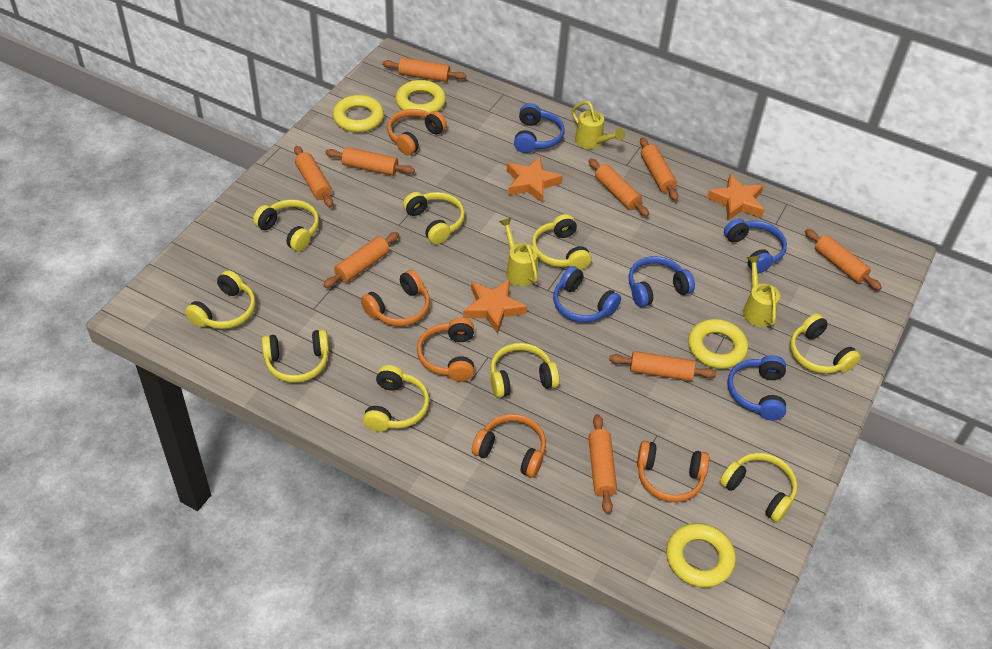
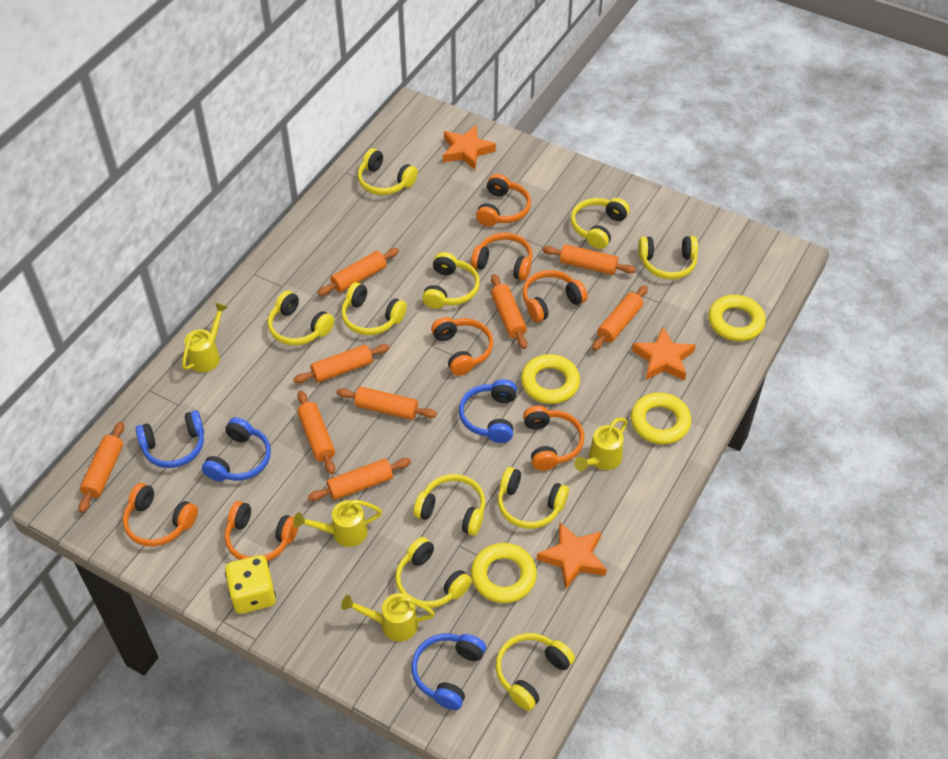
blue headphones: [514,103,565,153] [553,266,621,323] [629,256,695,307] [724,219,787,274] [727,355,786,420] = 5 -> [136,410,204,468] [202,417,271,482] [412,634,486,710] [459,379,517,443] = 4
orange headphones: [361,270,430,326] [387,109,447,155] [417,318,474,382] [472,414,546,478] [637,441,709,502] = 5 -> [123,483,198,546] [225,501,298,561] [431,317,493,376] [471,232,533,281] [476,174,531,226] [522,270,587,322] [523,406,584,471] = 7
yellow dice: none = 0 -> [225,555,276,614] = 1
yellow headphones: [185,270,255,329] [253,199,319,251] [262,329,329,383] [363,365,429,432] [403,192,465,244] [490,343,559,398] [531,214,591,270] [720,453,798,522] [790,314,861,374] = 9 -> [268,291,334,345] [341,282,407,335] [358,148,418,195] [395,537,472,608] [414,474,485,536] [422,252,480,309] [496,633,575,711] [498,467,569,529] [571,198,629,249] [638,236,698,279] = 10
yellow watering can: [499,218,538,286] [572,101,625,149] [743,256,780,327] = 3 -> [182,303,228,372] [293,500,382,547] [341,593,435,642] [574,418,628,471] = 4

